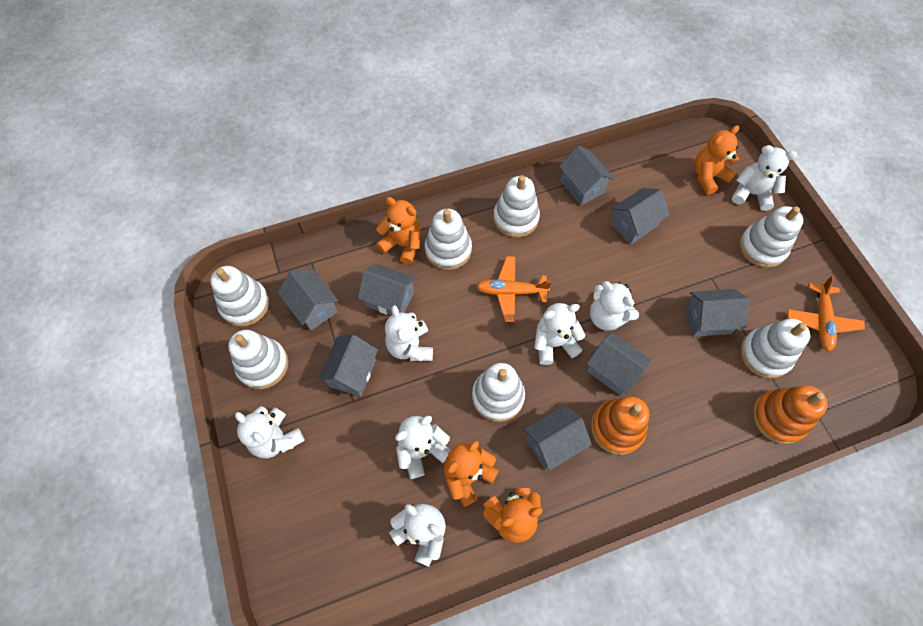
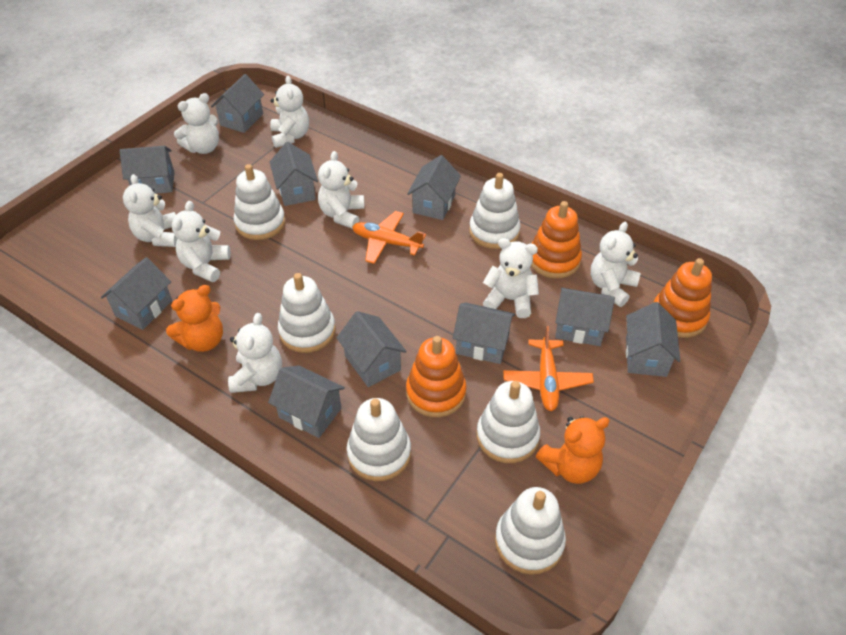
grey house: [278,269,338,331] [318,335,378,397] [358,264,416,316] [524,405,592,471] [559,146,614,205] [587,332,652,396] [610,188,670,245] [685,289,750,337] = 8 -> [101,257,172,330] [120,146,175,194] [211,74,264,133] [268,365,345,438] [270,142,318,206] [337,311,407,387] [407,155,461,220] [453,303,515,364] [555,288,615,346] [626,302,680,377] = 10
orange stacking toy: [591,397,649,455] [752,385,828,444] = 2 -> [406,336,467,417] [531,201,582,279] [653,258,712,338] = 3
orange teddy bear: [376,197,421,265] [444,441,499,507] [483,488,543,543] [694,125,739,195] = 4 -> [166,285,223,352] [536,416,610,484] = 2
white stacking toy: [210,266,269,327] [228,330,289,389] [425,209,472,270] [472,363,525,422] [493,175,540,238] [739,206,803,268] [740,318,810,379] = 7 -> [234,164,285,240] [278,273,335,353] [347,398,411,481] [469,173,520,249] [477,381,540,463] [495,487,566,575] = 6
white teddy bear: [235,406,305,458] [385,305,433,361] [389,504,446,567] [395,416,451,479] [534,303,585,365] [590,281,639,330] [732,145,797,211] = 7 -> [123,174,178,247] [172,201,231,282] [174,93,219,154] [228,313,282,393] [270,76,309,148] [318,151,365,229] [483,238,539,318] [591,222,641,307] = 8

